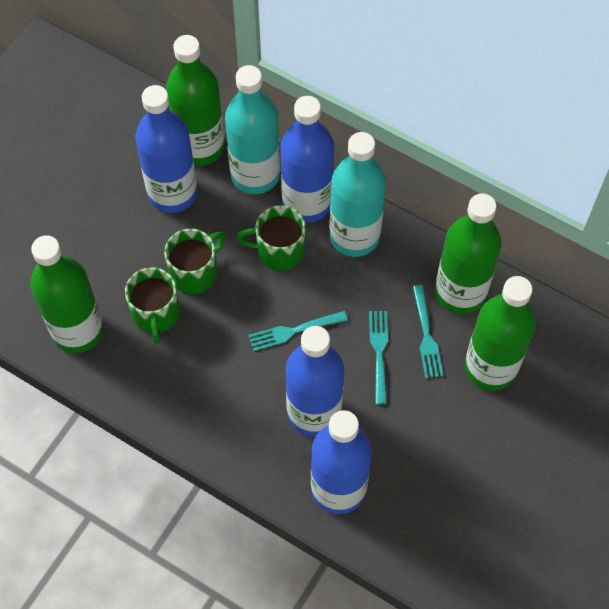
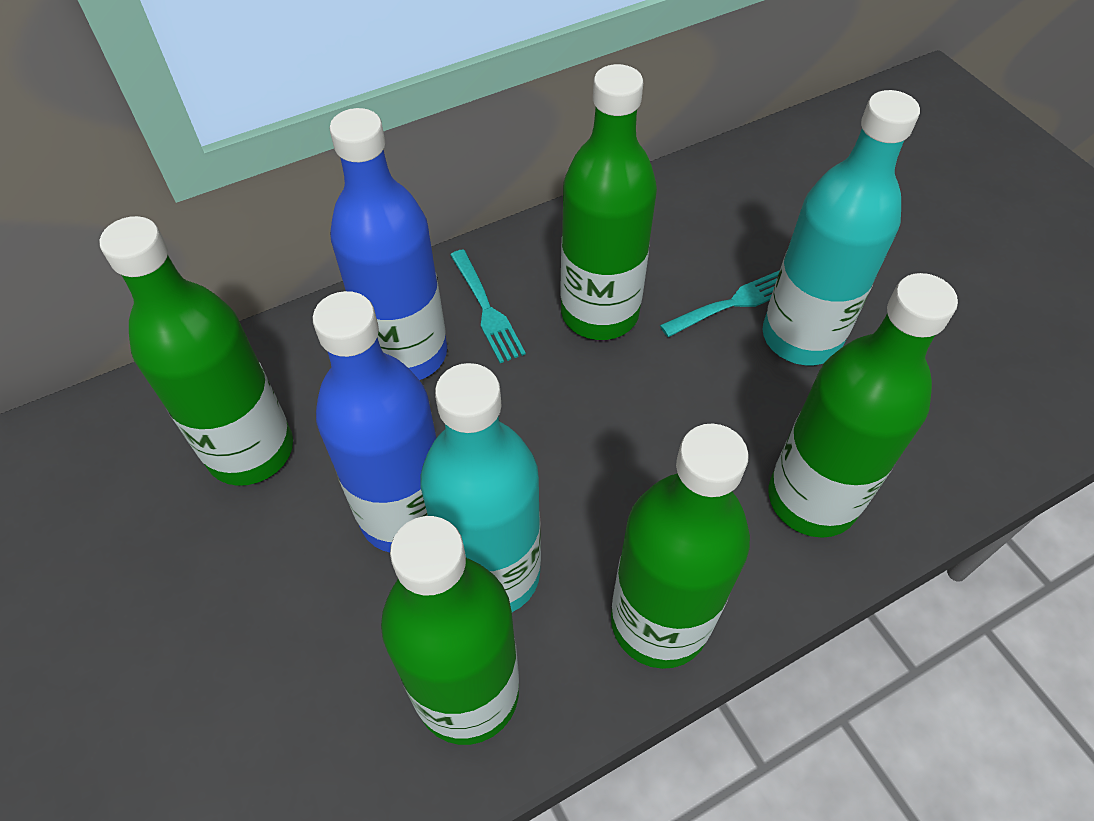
blue bottle: [135,85,197,213] [280,96,334,223] [286,326,344,437] [311,410,372,514] = 4 -> [312,291,436,552] [330,108,447,380] = 2
green bottle: [31,235,104,353] [166,35,225,166] [435,193,501,314] [465,276,536,391] = 4 -> [100,216,293,486] [381,516,519,745] [560,64,657,340] [611,423,750,669] [768,273,958,538] = 5
green mug: [125,267,180,344] [164,229,226,294] [237,205,306,271] = 3 -> none = 0
turquoise fork: [248,311,348,351] [369,311,388,404] [413,285,444,378] = 3 -> [450,250,526,363] [660,270,780,337] = 2

